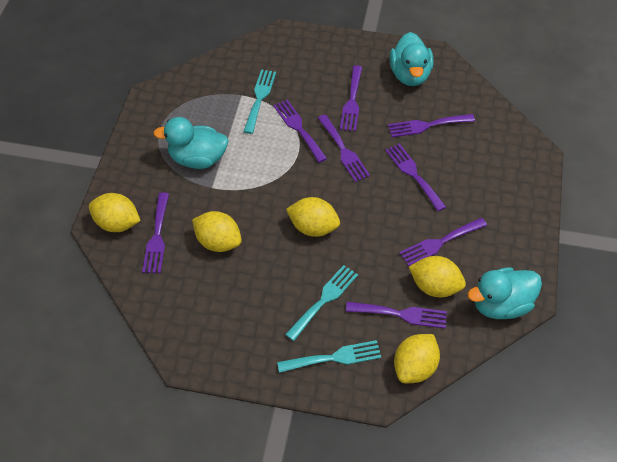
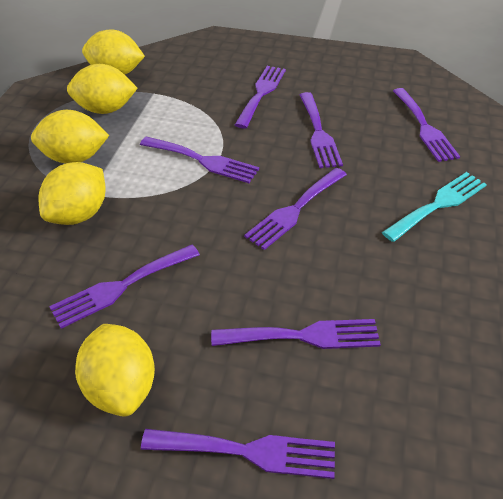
turquoise duck: [153,117,229,169] [390,32,433,86] [467,267,542,319] = 3 -> none = 0
turquoise fork: [243,69,276,134] [277,340,381,373] [285,265,358,341] = 3 -> [382,172,487,242] = 1

